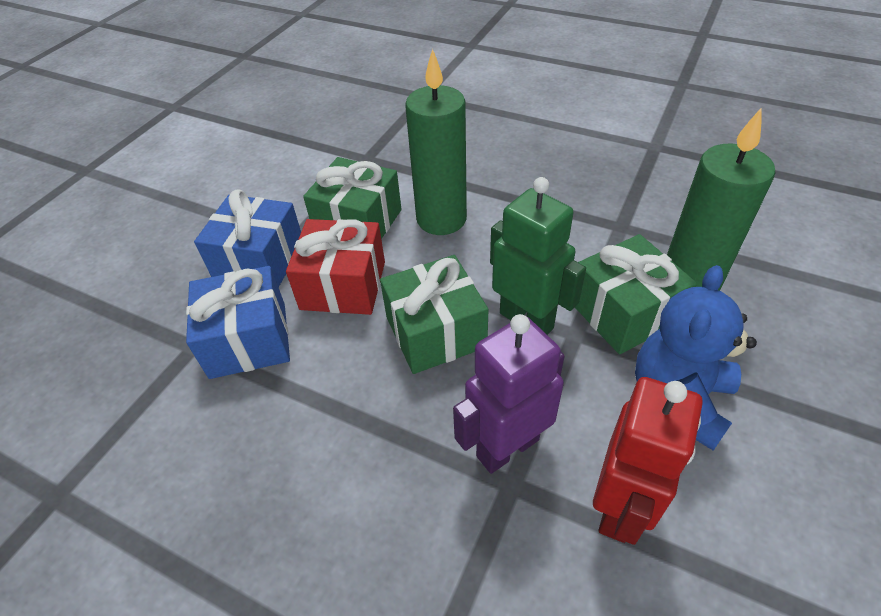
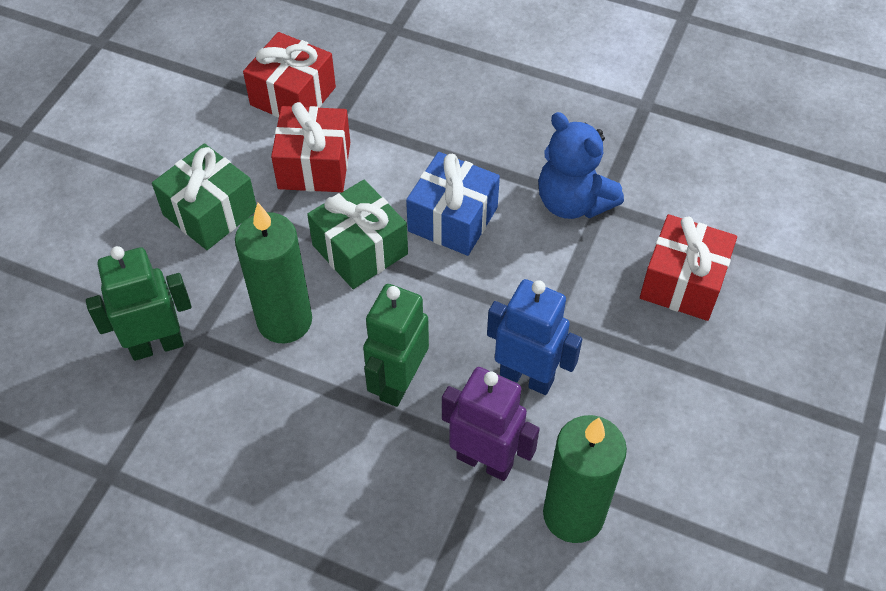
blue gift: [186,266,290,379] [194,190,301,287] = 2 -> [406,152,500,256] = 1
blue robot: none = 0 -> [487,279,582,395] = 1
green gift: [303,157,401,239] [380,255,489,374] [575,234,697,354] = 3 -> [152,143,257,250] [307,180,408,289] = 2
green robot: [490,177,586,335] = 1 -> [86,246,192,361] [363,284,429,407] = 2
red gift: [286,219,385,315] = 1 -> [243,32,336,118] [271,102,350,192] [640,214,737,321] = 3
red robot: [593,377,703,545] = 1 -> none = 0

